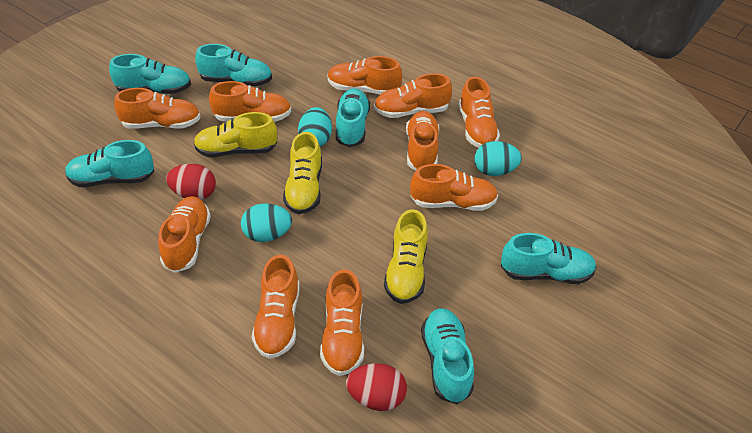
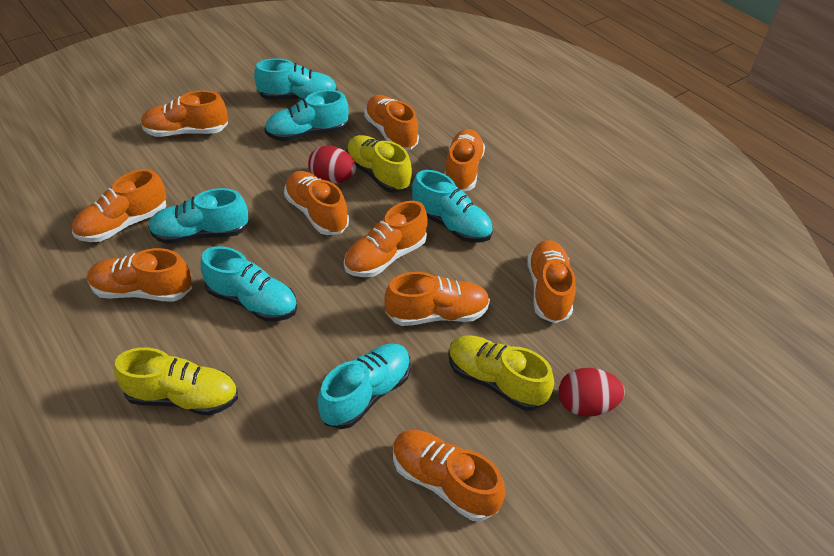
turquoise egg: [241,203,292,242] [298,107,332,146] [474,141,522,176] = 3 -> none = 0

